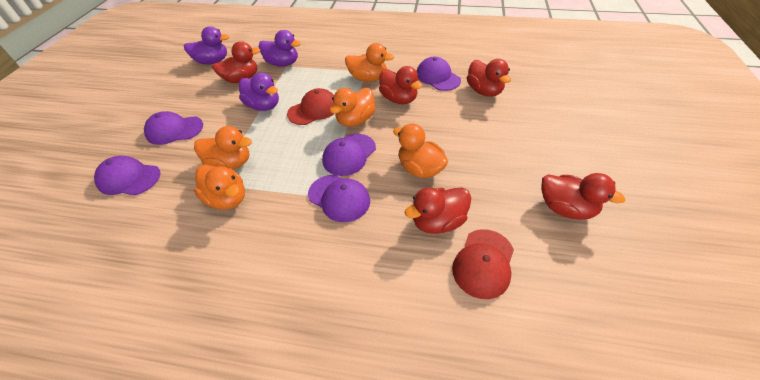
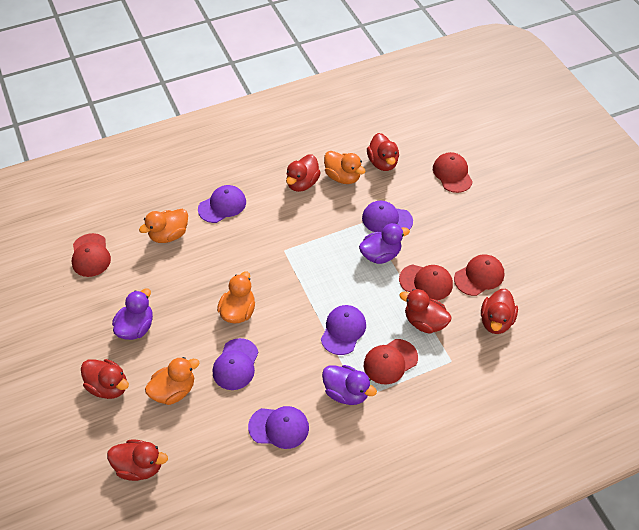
orange duck: [194,126,252,169] [194,164,245,210] [330,88,375,127] [345,43,394,82] [393,123,448,178] = 5 -> [139,209,188,243] [145,357,200,405] [217,272,255,324] [324,151,366,184] = 4
red cap: [287,88,334,125] [452,229,514,299] = 2 -> [72,233,111,277] [364,339,418,385] [399,264,453,300] [433,152,473,193] [454,254,504,296] = 5
red duck: [212,41,260,83] [379,66,422,104] [405,187,471,234] [467,59,511,97] [541,173,626,220] = 5 -> [81,359,129,399] [107,439,168,481] [286,154,321,192] [367,133,399,171] [399,289,452,334] [481,289,518,334] = 6

